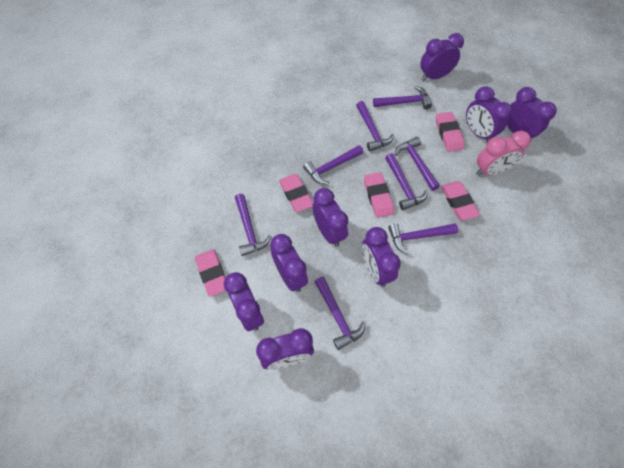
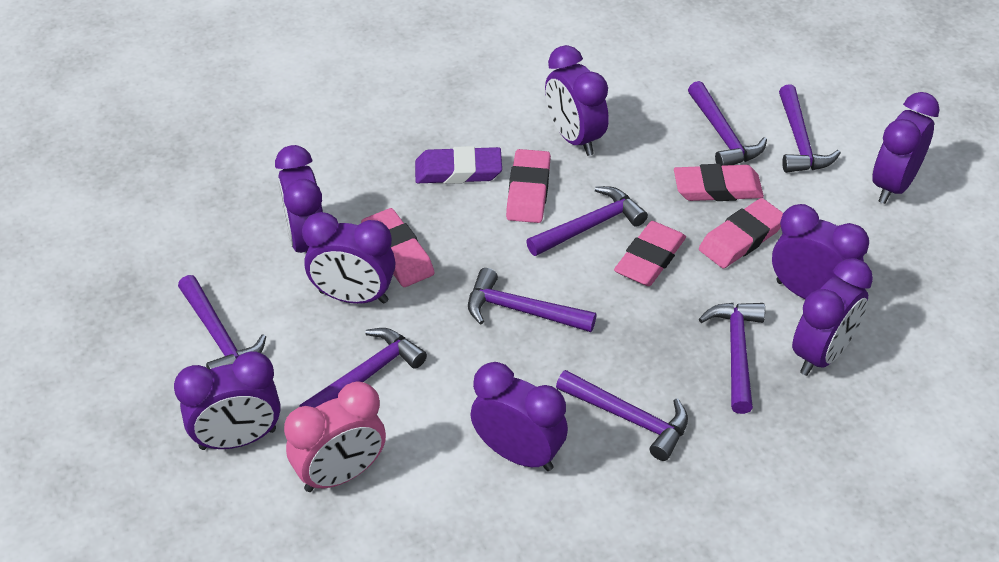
purple eraser: none = 0 -> [415,146,502,184] = 1

